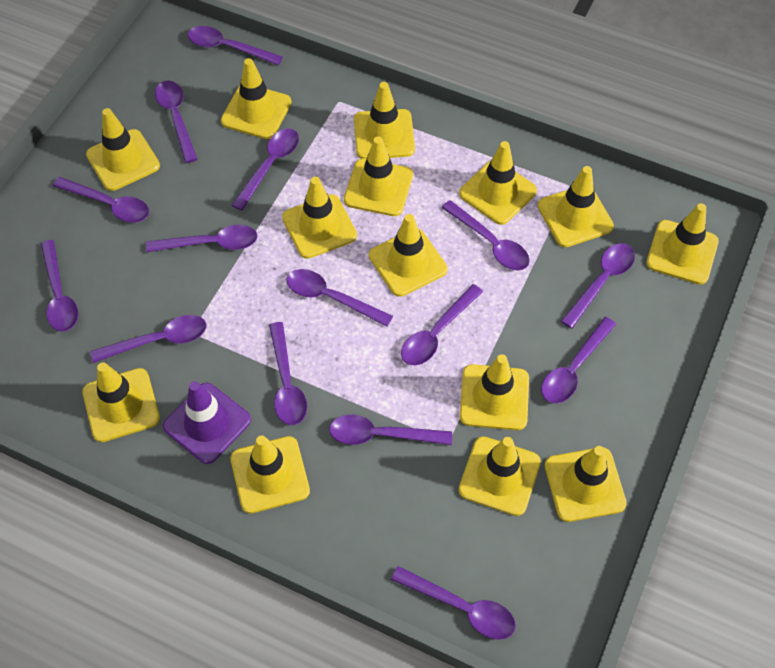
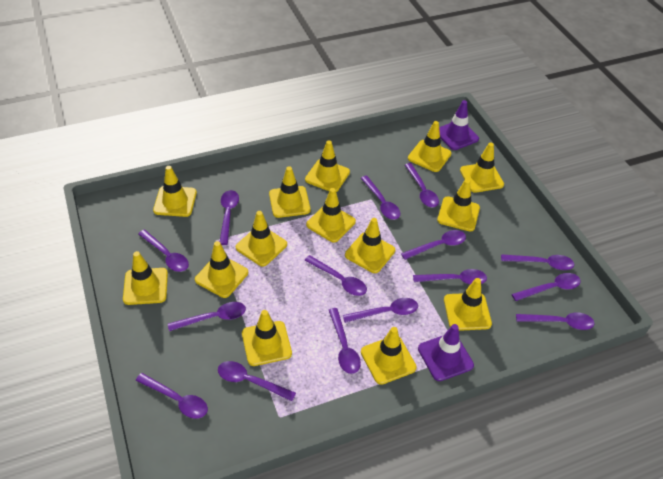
purple traffic cone: [163,381,251,464] = 1 -> [418,324,474,381] [439,100,479,150] = 2

